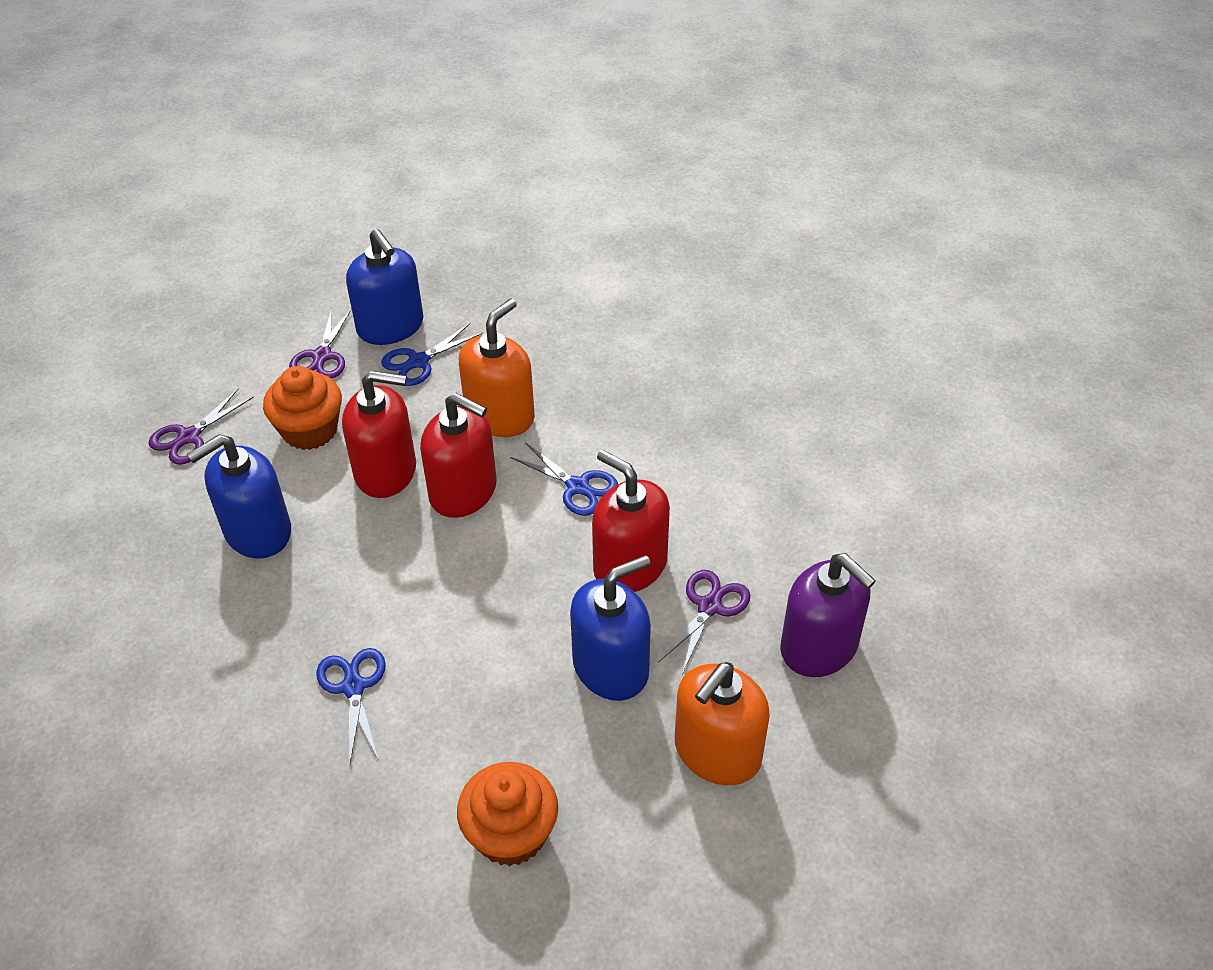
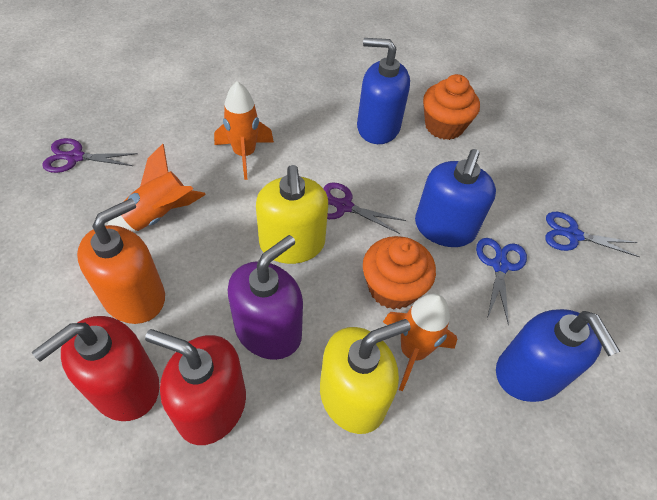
blue scissors: [316,648,386,764] [381,323,483,386] [510,442,618,516] = 3 -> [476,238,527,325] [545,212,640,257] = 2
orange rocket: none = 0 -> [108,144,206,232] [214,81,274,180] [383,293,457,392] = 3
orange soap dispenser: [459,299,535,437] [675,662,770,785] = 2 -> [77,198,165,324] = 1
purple scissors: [148,388,254,465] [289,308,352,378] [658,570,751,674] = 3 -> [42,138,138,173] [323,183,406,234] = 2
red soap dispenser: [342,371,416,498] [420,393,497,518] [592,450,670,592] = 3 -> [32,316,160,421] [145,329,246,445] = 2
yellow soap dispenser: none = 0 -> [256,165,328,264] [320,319,411,434] = 2

